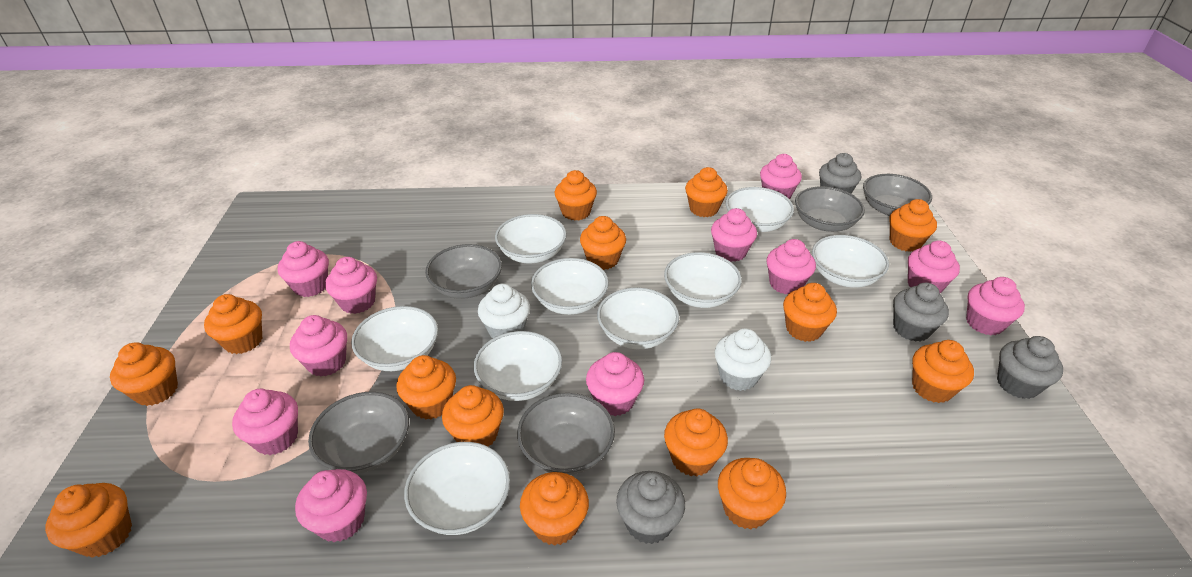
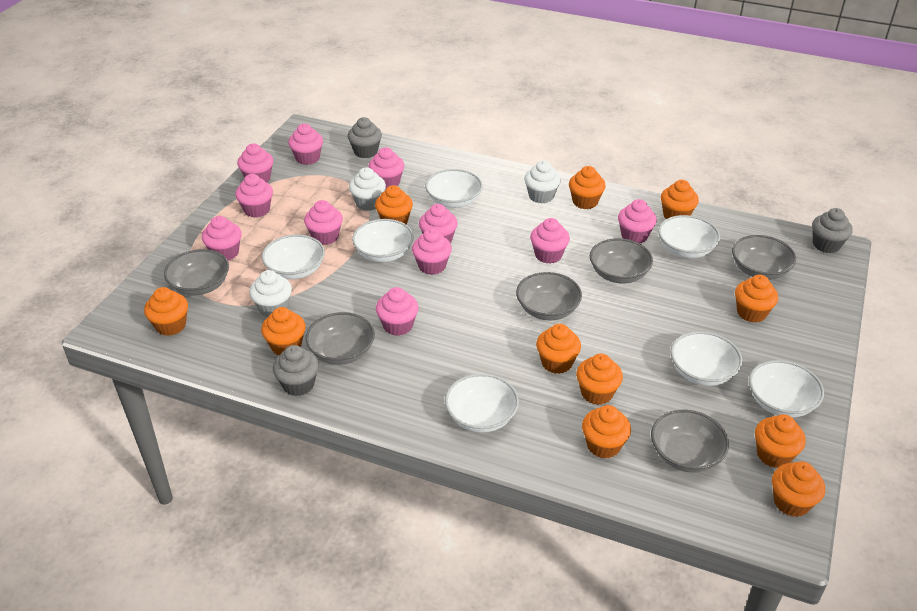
grey bowl: [308,392,409,474] [425,244,502,299] [517,393,615,475] [795,186,865,232] [863,174,932,216] = 5 -> [164,249,229,296] [305,312,375,365] [516,272,582,320] [590,238,653,284] [651,410,729,472] [732,235,796,280] = 6
grey cupcake: [616,471,685,544] [819,153,861,194] [893,283,949,342] [997,336,1063,399] = 4 -> [273,345,319,396] [348,117,382,158] [812,208,853,253] = 3
orange cupcake: [45,483,132,558] [110,343,178,406] [204,294,262,354] [396,355,456,419] [442,385,504,447] [520,472,589,546] [555,170,597,220] [580,216,626,270] [664,408,728,477] [685,167,728,217] [718,458,786,529] [783,283,837,342] [889,199,937,252] [912,340,974,403] = 14 -> [144,287,188,336] [261,307,306,355] [375,185,413,225] [536,324,581,374] [569,166,606,209] [576,354,623,405] [582,405,631,458] [661,180,699,219] [735,275,778,323] [755,414,806,468] [772,461,825,517] = 11
white bowl: [351,306,438,371] [404,442,510,535] [474,331,562,401] [495,214,567,263] [531,258,609,315] [597,288,679,349] [664,252,742,308] [725,187,794,232] [812,235,889,288] = 9 -> [262,235,325,279] [352,219,414,262] [425,169,483,208] [445,374,519,433] [658,215,720,258] [671,331,742,386] [749,360,824,418] = 7
white cupcake: [478,284,530,338] [714,328,772,391] = 2 -> [249,270,292,317] [349,167,386,211] [524,160,561,204] = 3

